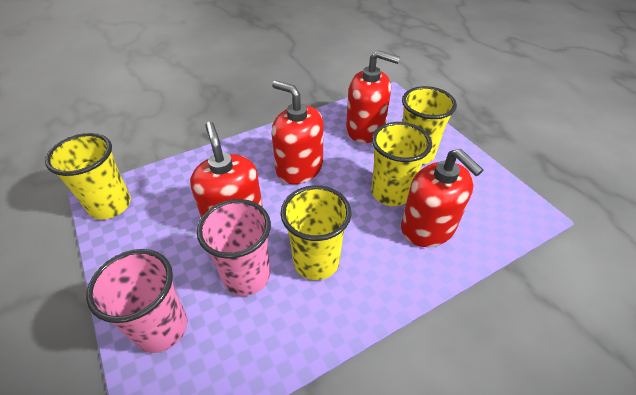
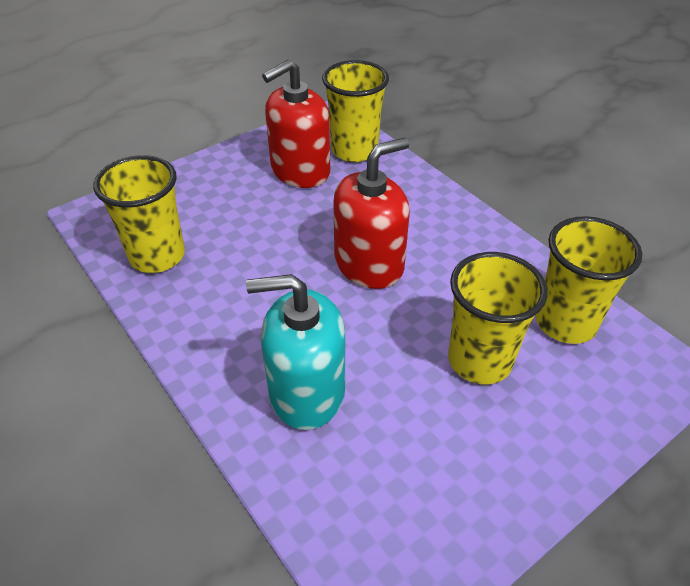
pink cup: [86,249,187,353] [197,199,271,296] = 2 -> none = 0
red soap dispenser: [190,122,263,218] [271,81,324,184] [346,50,400,143] [401,149,483,247] = 4 -> [262,59,330,188] [333,137,409,289] = 2
turquoise soap dispenser: none = 0 -> [246,274,345,430] = 1

